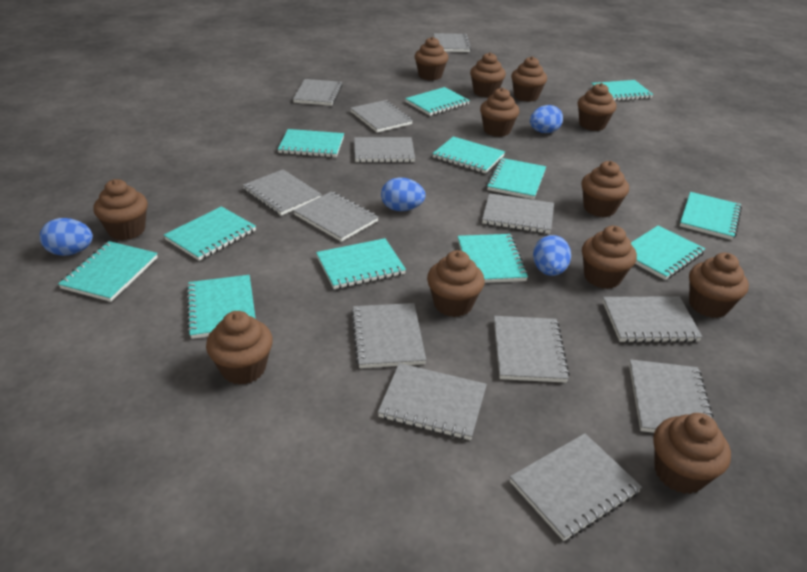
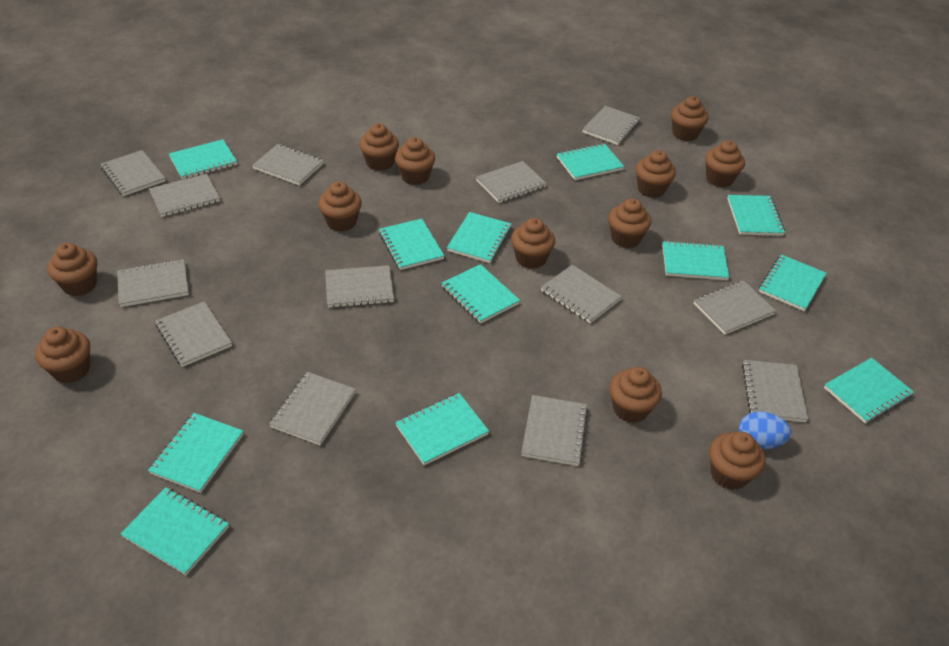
blue egg: [40,218,93,256] [381,178,426,211] [530,105,563,133] [533,235,571,276] = 4 -> [739,411,791,449] = 1

